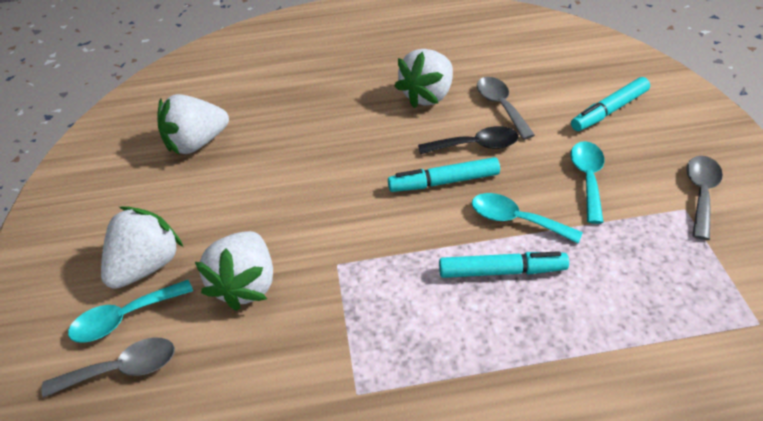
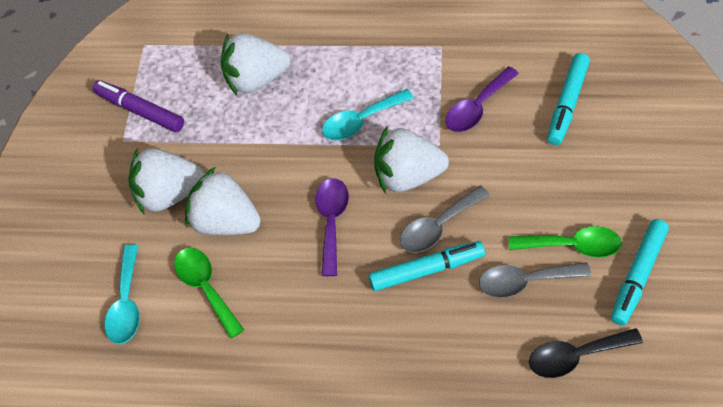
green spoon: none = 0 -> [174,248,244,339] [509,226,622,258] = 2
grey spoon: [42,338,175,398] [477,77,535,140] [686,156,723,240] = 3 -> [400,185,490,253] [479,262,591,298] = 2
purple marker: none = 0 -> [92,80,184,132] = 1
purple spoon: none = 0 -> [315,178,349,276] [445,66,519,132] = 2
turquoise spoon: [68,280,193,343] [472,193,583,243] [571,141,604,224] = 3 -> [105,244,140,344] [322,89,414,140] = 2

